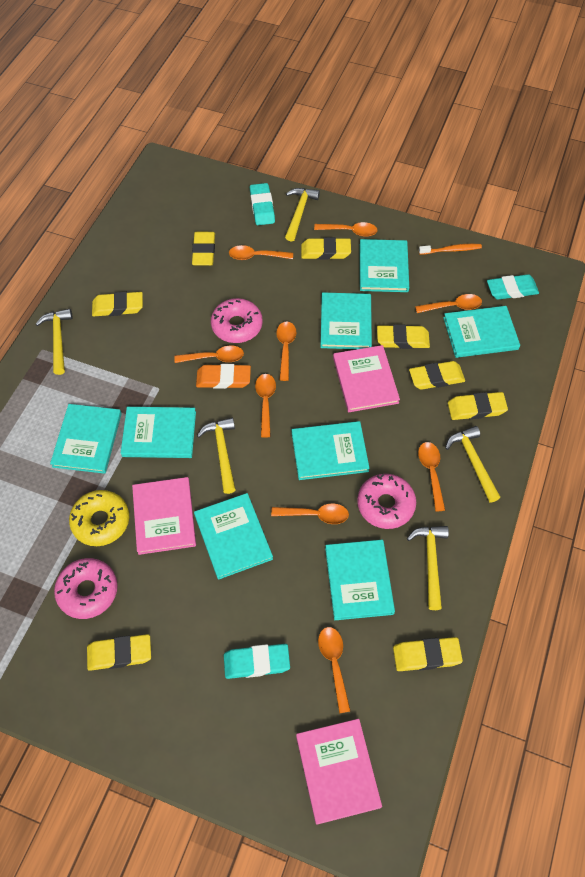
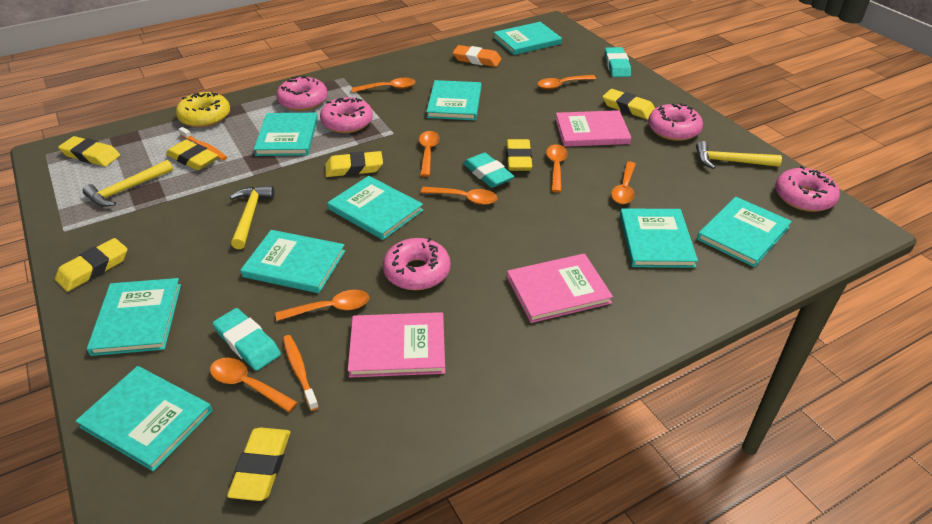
orange spoon: [174,345,244,363] [229,245,293,260] [255,374,276,438] [271,503,349,524] [276,321,296,381] [314,222,378,237] [318,627,350,714] [415,294,482,313] [418,442,445,512] = 9 -> [210,358,298,412] [275,290,369,321] [352,78,416,93] [419,131,440,177] [421,187,498,205] [538,75,596,90] [546,144,568,192] [611,161,636,204] = 8
orange toothbrush: [419,244,482,255] = 1 -> [178,127,227,160] [283,335,319,411] = 2
pink donut: [54,558,118,619] [211,298,263,343] [357,474,416,529] = 3 -> [276,76,328,111] [320,97,373,133] [383,238,451,290] [648,103,703,141] [775,166,840,212] = 5
turquoise book: [50,404,122,474] [121,407,196,458] [194,493,273,580] [292,421,370,480] [320,292,372,349] [325,540,395,620] [360,239,409,292] [443,306,520,358] = 8 -> [76,366,213,471] [87,278,181,356] [240,230,345,293] [254,113,318,156] [327,176,423,240] [426,80,481,120] [493,22,562,55] [620,208,698,268] [697,197,792,267] = 9
yellow eraser: [87,634,151,671] [92,292,143,316] [192,232,215,266] [301,237,351,260] [377,324,430,349] [393,637,463,671] [409,361,465,390] [448,392,508,420] = 8 -> [55,238,127,292] [58,136,120,167] [166,140,218,170] [227,427,290,501] [325,151,383,177] [506,139,532,171] [603,89,655,120] = 7
yellow hammer: [36,309,73,375] [197,418,236,494] [285,188,320,242] [407,526,449,610] [445,426,500,502] = 5 -> [83,160,173,207] [230,186,274,249] [696,141,782,169] = 3

